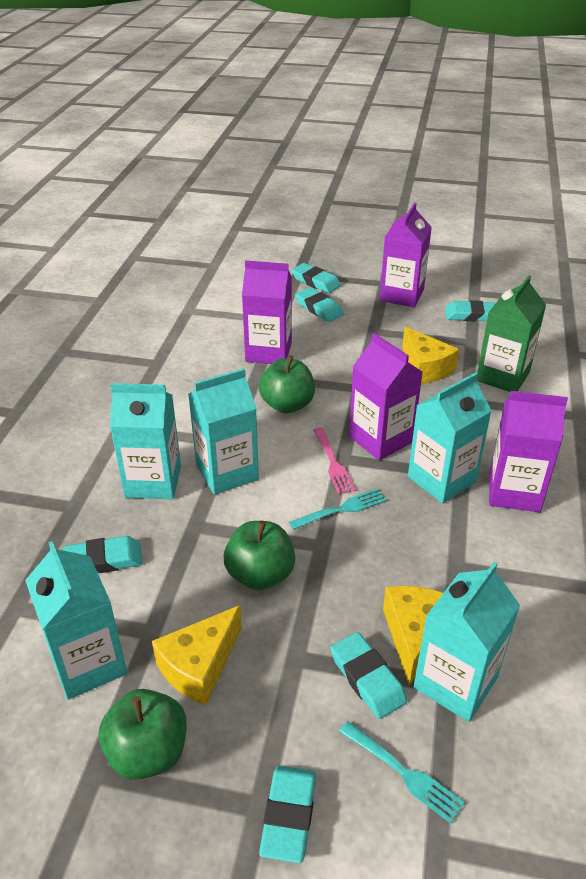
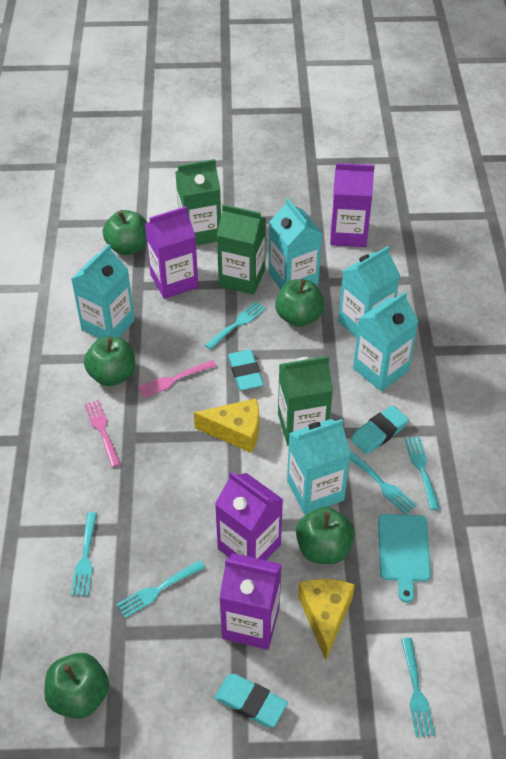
green apple: [99,689,187,780] [224,521,295,591] [259,355,315,413] = 3 -> [44,653,109,719] [84,337,135,386] [103,210,147,255] [275,279,324,327] [296,507,355,564] = 5
green carton: [477,276,546,392] = 1 -> [175,159,221,246] [217,204,266,295] [278,356,333,446] = 3
pink fork: [313,427,356,494] = 1 -> [84,400,120,467] [138,360,216,398] = 2
turquoise cutting board: none = 0 -> [378,514,431,603] = 1
turquoise eraser: [63,536,142,573] [259,766,316,863] [291,263,341,293] [295,287,344,322] [330,632,407,719] [445,300,496,321] = 6 -> [215,674,288,727] [228,349,264,390] [351,405,409,454] = 3
turquoise fork: [289,489,387,530] [339,721,465,824] = 2 -> [71,512,97,596] [117,560,205,618] [205,301,266,350] [350,451,417,515] [401,638,435,737] [404,436,440,510] = 6
yellow cheese: [152,605,242,705] [383,586,443,686] [402,327,459,384] = 3 -> [194,398,259,453] [298,579,355,660] = 2

